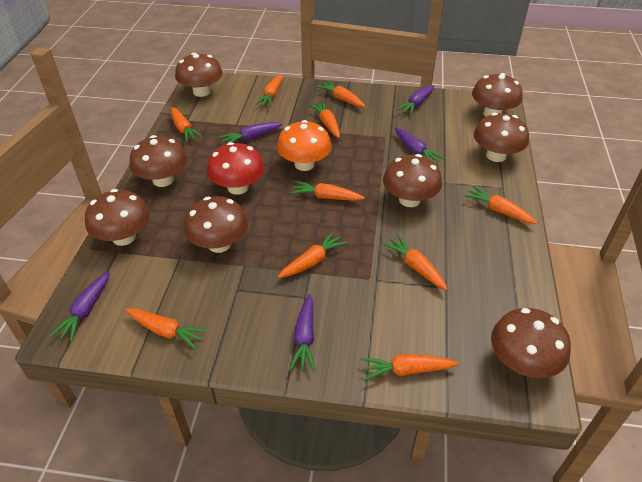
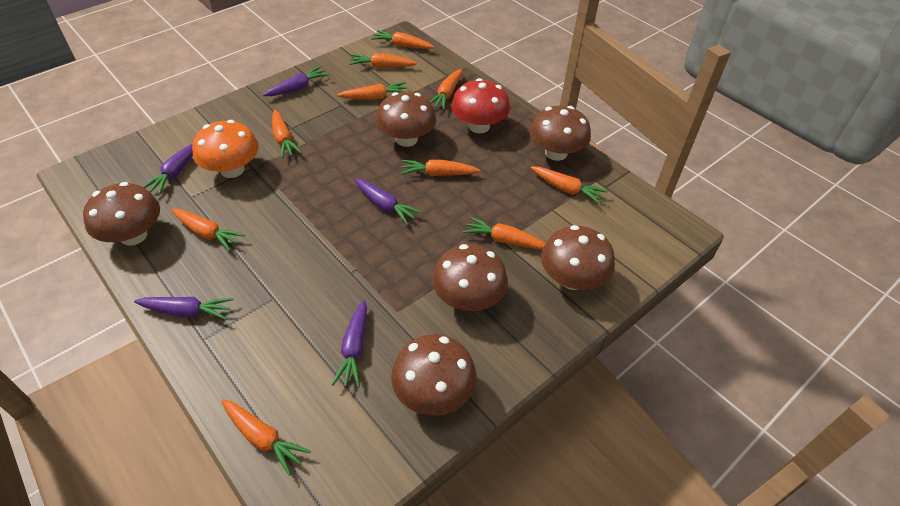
brown mushroom: [85,189,150,246] [130,135,187,187] [175,53,223,97] [184,196,248,253] [383,154,442,207] [472,73,523,116] [474,113,529,162] [491,308,571,378] = 8 -> [83,182,160,246] [376,92,436,147] [391,334,477,416] [432,244,508,311] [530,105,591,161] [541,225,615,290] = 6

